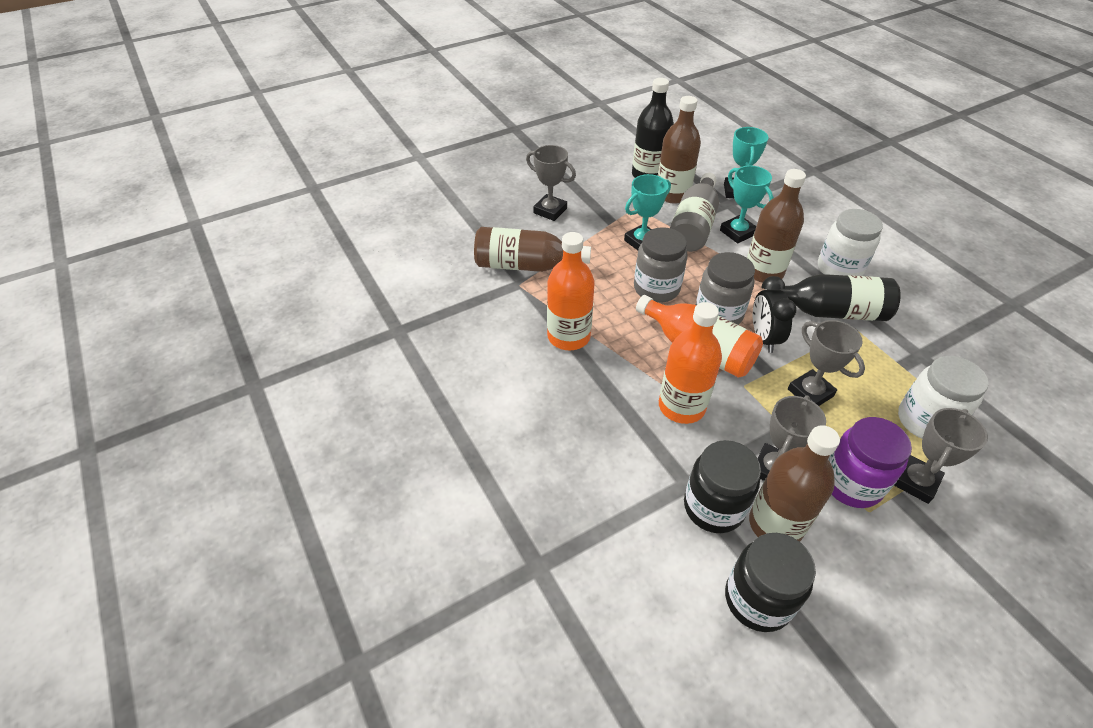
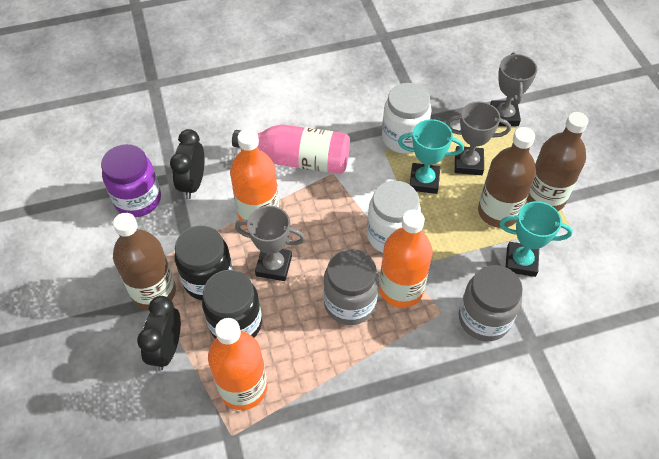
black bottle: [632,78,674,178] [765,274,901,321] = 2 -> none = 0
black clock: [753,276,797,353] = 1 -> [137,296,181,370] [170,129,205,199] = 2
brown bottle: [474,227,591,272] [658,96,701,203] [747,169,806,283] [749,425,840,542] = 4 -> [113,213,176,310] [478,127,536,228] [527,112,589,211] = 3
grey bottle: [670,173,719,252] = 1 -> none = 0
grey trophy: [526,145,576,221] [758,395,826,481] [788,320,865,406] [894,408,988,504] = 4 -> [235,206,305,281] [446,102,511,175] [490,52,537,126] = 3
pink bottle: none = 0 -> [232,124,350,174] = 1
turquoise trophy: [624,174,671,250] [720,166,774,243] [724,127,768,198] = 3 -> [398,119,464,194] [499,201,573,277] = 2

